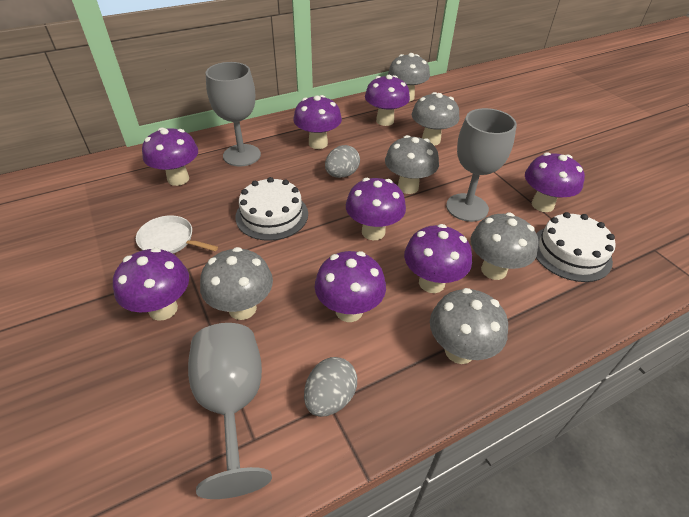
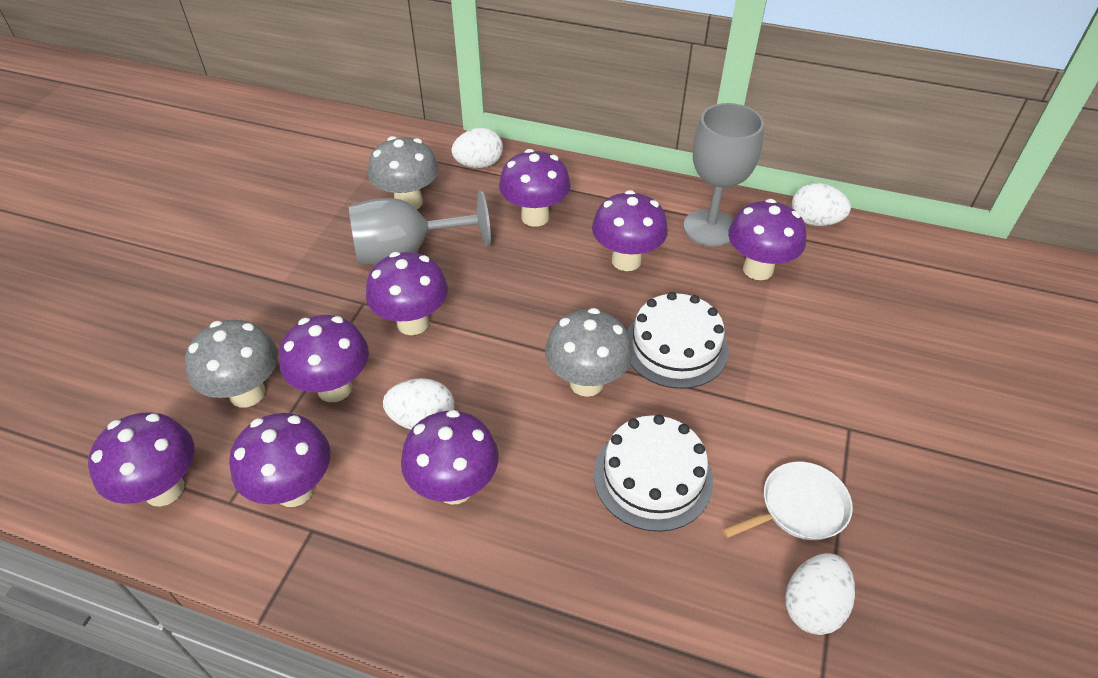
grey egg: [304,357,357,417] [325,145,360,178] = 2 -> none = 0
grey goblet: [188,323,272,499] [206,62,261,167] [446,108,517,222] = 3 -> [349,190,491,265] [684,103,764,246] = 2
grey mushroom: [200,247,273,320] [385,135,439,194] [388,53,430,101] [412,92,459,146] [430,288,508,364] [471,213,538,280] = 6 -> [185,320,278,408] [368,136,439,209] [545,308,632,397] = 3
white egg: none = 0 -> [383,378,455,429] [451,127,503,168] [785,553,855,635] [792,183,851,226] = 4

